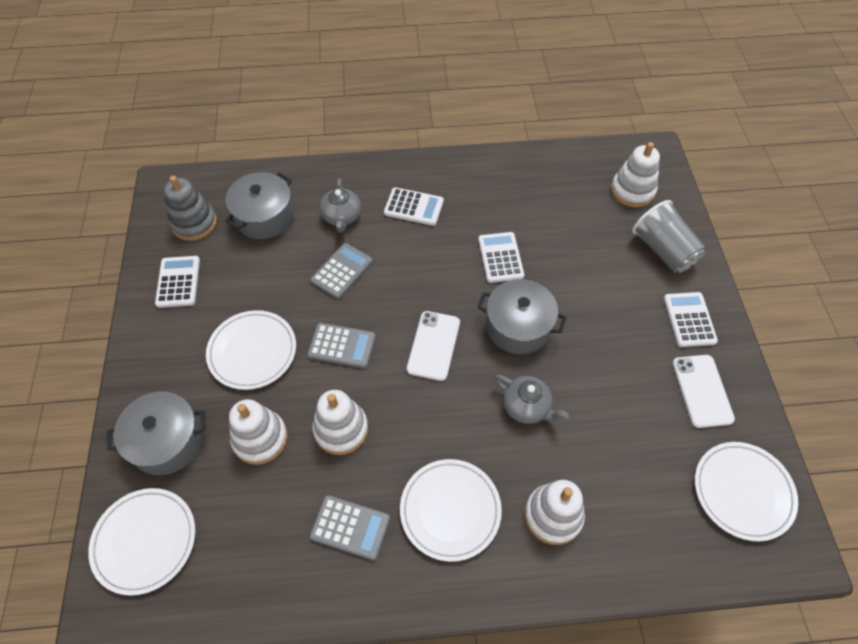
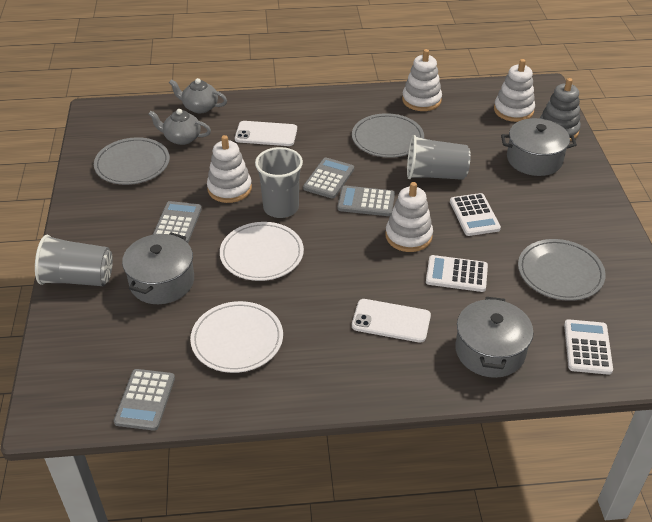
grey calculator: [307,323,376,369] [310,243,373,299] [310,495,390,560] = 3 -> [114,369,175,431] [153,201,202,243] [303,158,354,199] [337,186,395,216] = 4
grey cup: [632,200,706,273] = 1 -> [35,235,113,286] [255,147,303,218] [407,135,471,180] = 3
grey plate: none = 0 -> [94,137,170,185] [352,113,424,158] [518,239,606,301] = 3
white calculator: [155,256,200,308] [384,187,444,226] [478,232,524,283] [663,292,718,347] = 4 -> [426,255,488,292] [450,193,501,236] [564,319,613,375] = 3
white plate: [88,488,195,596] [206,310,296,390] [400,459,502,562] [695,442,798,541] = 4 -> [190,301,283,373] [220,222,304,281] = 2

